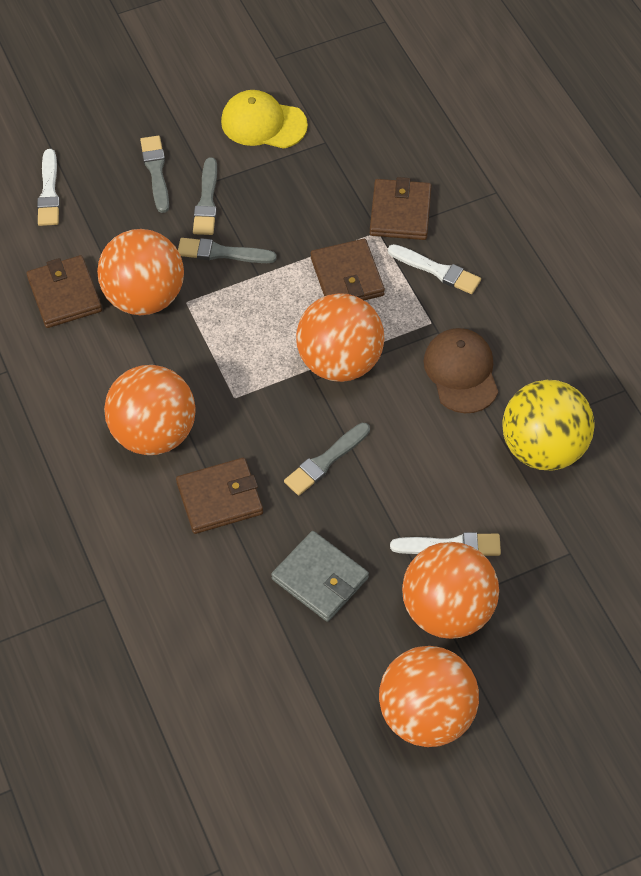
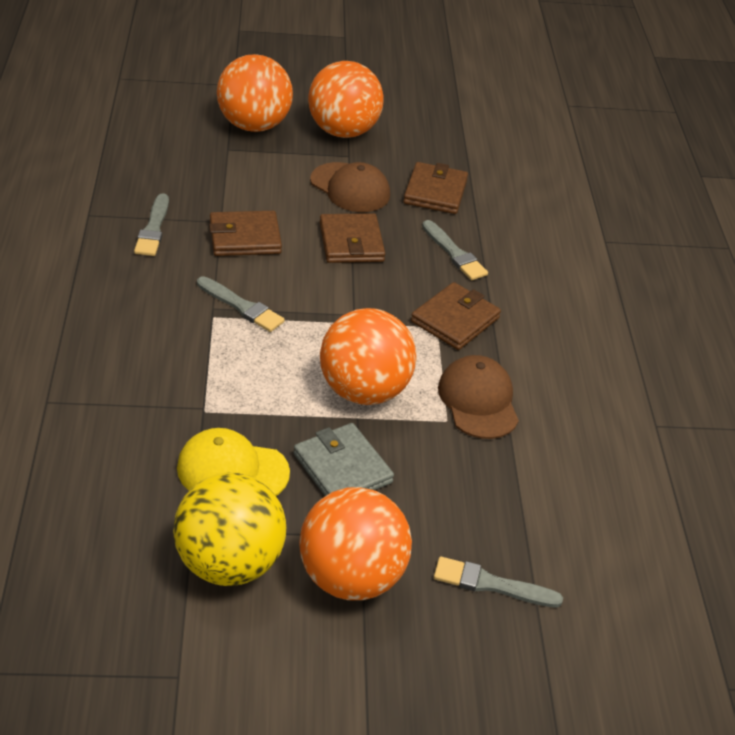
brown cap: [424,328,498,413] = 1 -> [310,162,390,212] [438,355,519,439] = 2
orange ball: [97,229,184,315] [104,365,196,455] [296,293,384,382] [379,646,479,747] [402,542,499,639] = 5 -> [217,54,293,132] [299,487,412,600] [308,61,384,138] [320,308,416,405] = 4
white brush: [37,149,60,226] [388,244,481,294] [390,532,501,556] = 3 -> none = 0

